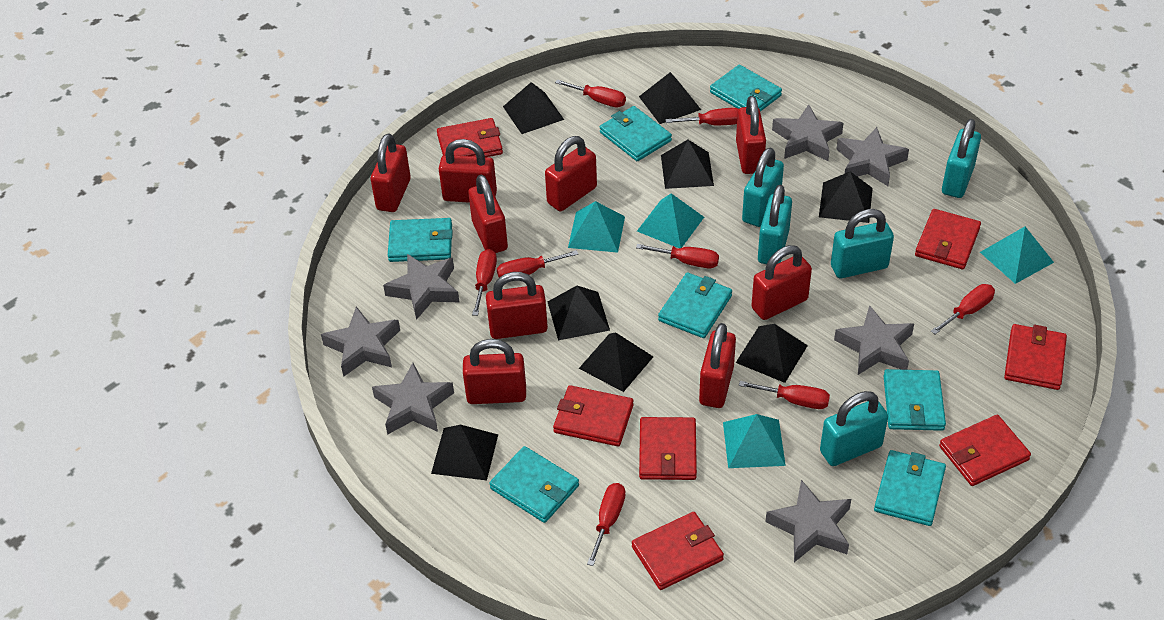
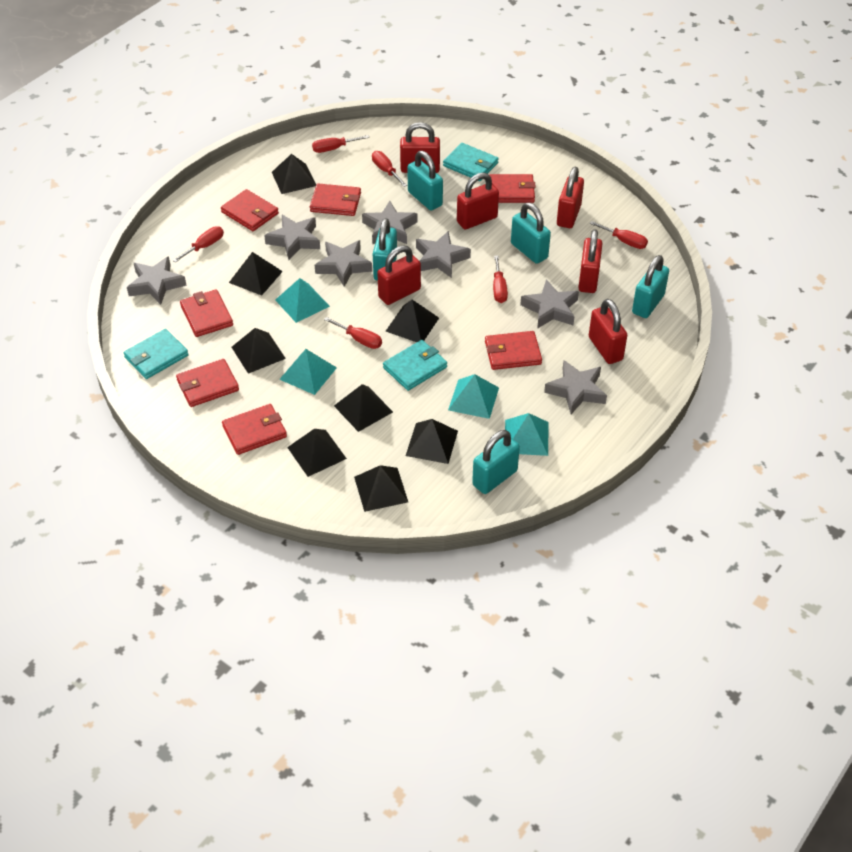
red padlock: [371,134,411,212] [438,139,497,203] [463,339,526,404] [468,175,508,253] [486,272,548,339] [545,136,597,211] [699,323,736,408] [736,96,766,174] [751,245,812,320] = 9 -> [377,245,421,305] [400,122,440,173] [457,173,499,229] [557,167,584,228] [578,229,602,293] [589,299,627,364] = 6
red screwdriver: [472,249,497,316] [497,250,578,277] [555,79,626,107] [587,483,626,566] [636,244,719,268] [665,108,739,125] [739,381,830,409] [931,284,995,334] = 8 -> [172,226,224,262] [312,135,369,153] [324,317,382,349] [372,151,407,187] [493,255,508,303] [590,221,648,249] = 6
turquoise wallet: [388,218,453,262] [489,446,579,523] [600,106,672,161] [658,273,732,338] [710,65,782,112] [874,450,946,526] [884,369,946,431] = 7 -> [123,329,189,379] [383,340,447,391] [443,143,499,181] = 3

